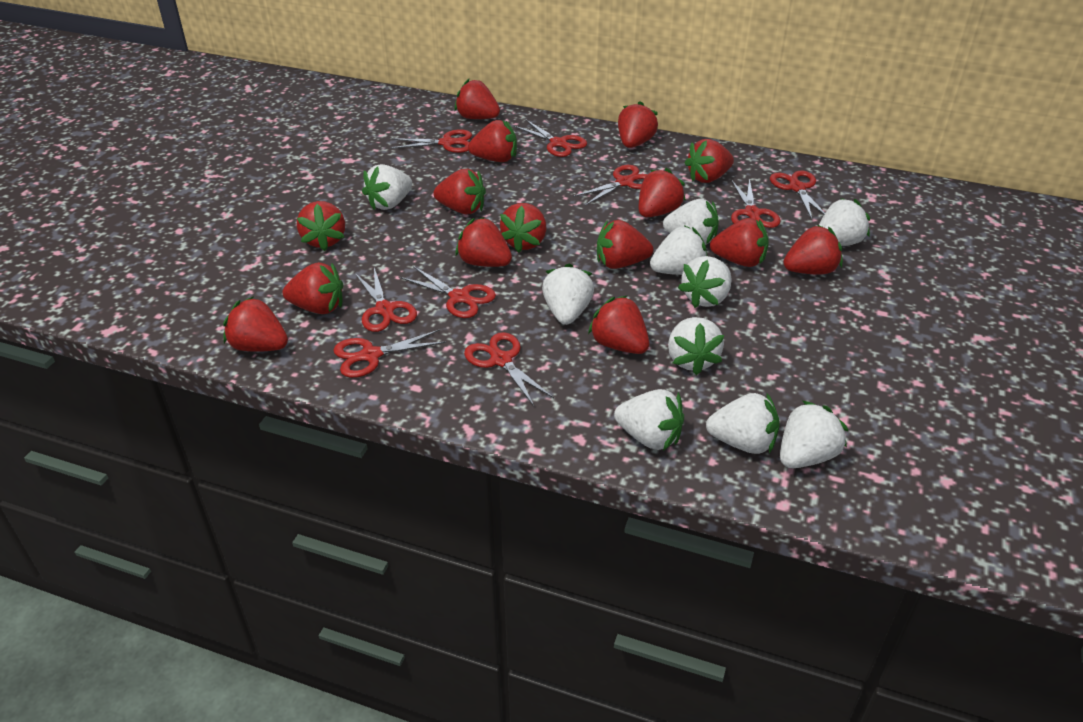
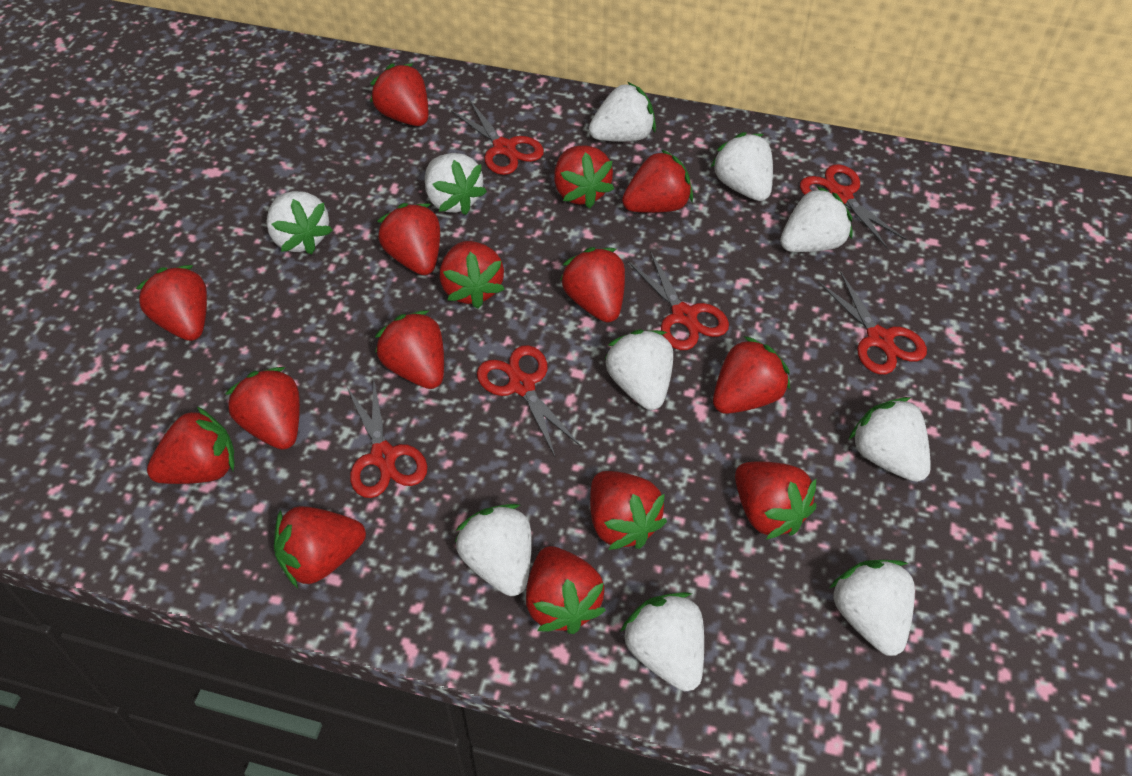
red scissors: [333,329,446,378] [354,268,417,332] [390,129,472,153] [400,266,496,318] [464,332,554,406] [514,120,587,157] [573,165,647,206] [731,178,781,228] [770,170,825,219] = 9 -> [346,377,427,498] [451,101,544,175] [477,345,581,456] [628,251,729,350] [800,164,907,249] [818,271,927,374] = 6

